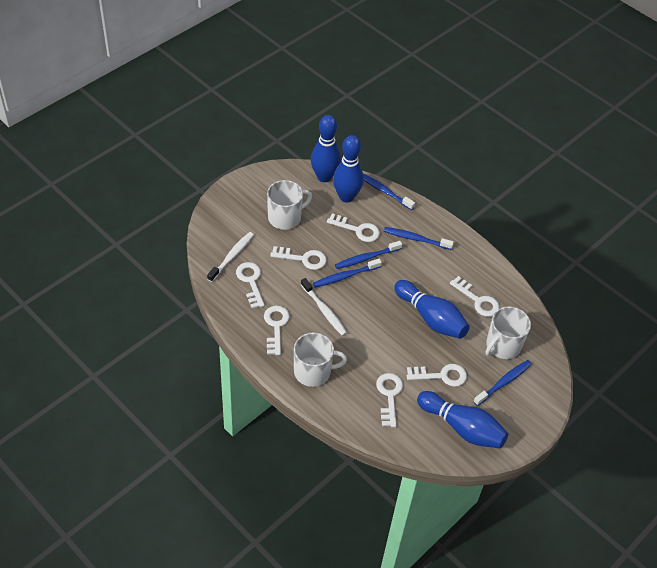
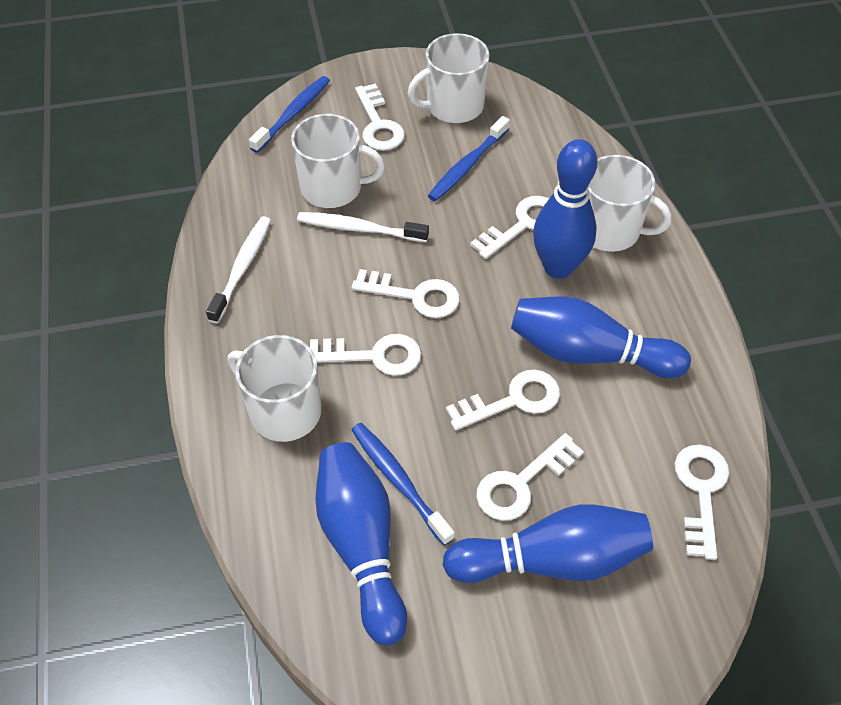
blue toothbrush: [313,259,382,288] [335,241,402,269] [363,174,415,210] [384,227,454,250] [473,360,532,406] = 5 -> [249,76,330,153] [352,423,455,546] [428,116,510,201] = 3
white mug: [267,180,312,230] [294,333,347,387] [486,306,531,359] = 3 -> [228,335,322,442] [291,114,385,208] [407,33,489,123] [588,155,672,252] = 4

